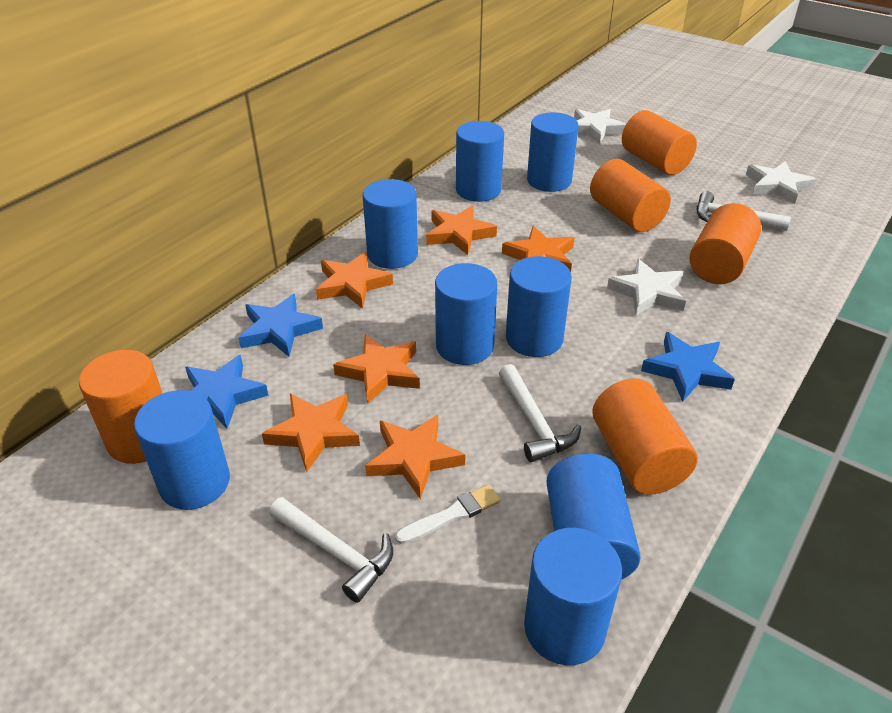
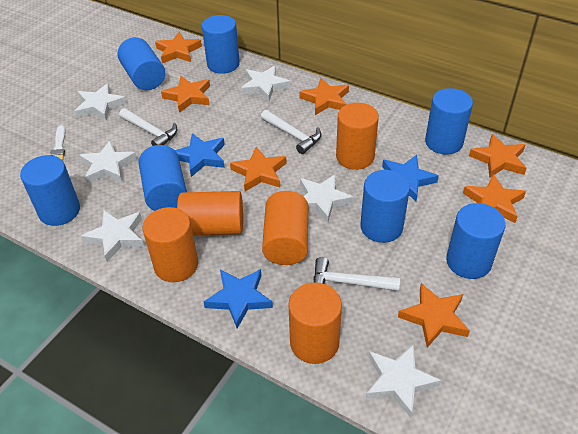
blue cylinder: [134,390,230,510] [363,179,418,269] [435,263,497,365] [456,121,504,202] [506,256,572,357] [524,528,622,665] [527,112,578,192] [546,454,641,580] = 8 -> [20,155,80,226] [118,37,165,90] [139,145,187,211] [202,15,240,74] [360,170,410,243] [425,88,473,155] [446,203,506,279] = 7
orange star: [262,394,360,472] [316,252,393,309] [333,334,420,404] [365,415,465,499] [426,206,497,255] [502,226,574,272] = 6 -> [155,32,202,63] [161,76,210,113] [230,147,287,191] [299,78,349,115] [398,283,470,348] [463,174,526,223] [469,134,527,178] = 7
white star: [574,109,626,144] [607,259,686,315] [746,161,816,204] = 3 -> [75,83,127,121] [79,141,137,184] [81,210,144,262] [241,66,290,102] [300,174,354,223] [366,344,441,418] = 6

